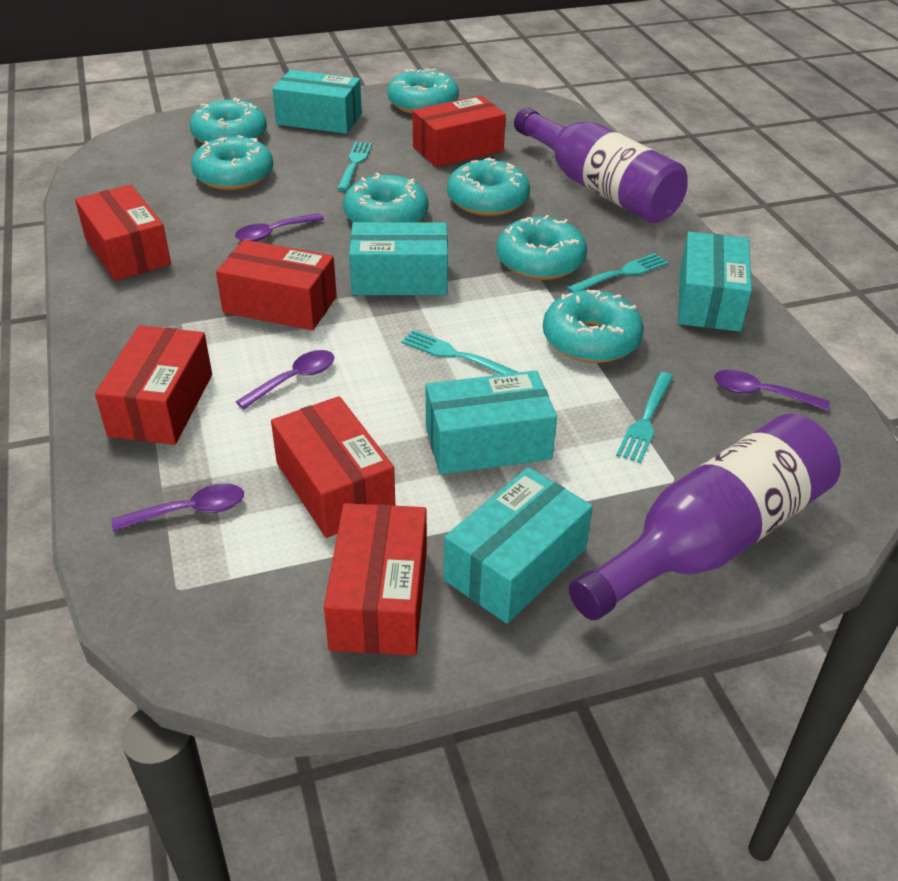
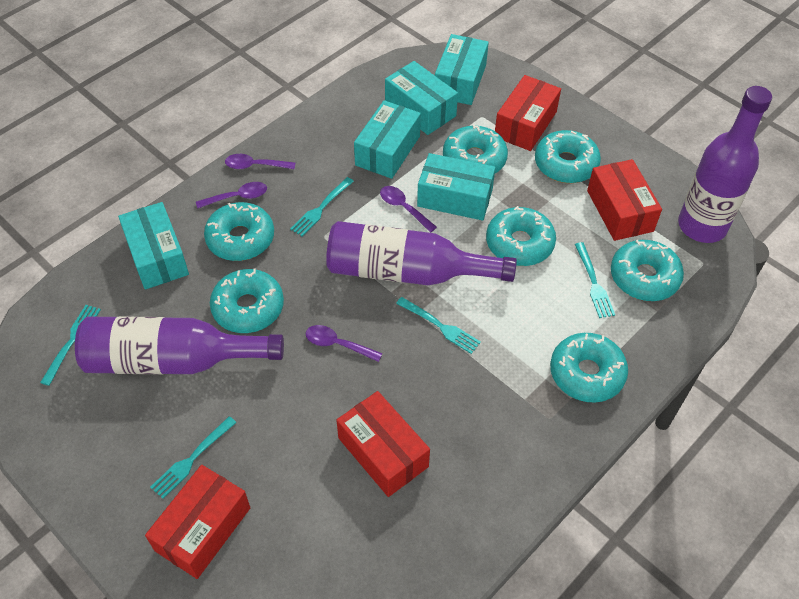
purple bottle: [514,107,688,223] [569,414,841,620] = 2 -> [75,316,284,375] [326,221,517,285] [678,86,772,243] = 3
red box: [75,185,171,281] [95,325,212,445] [216,240,337,331] [271,396,395,538] [324,503,427,656] [413,95,506,167] = 6 -> [145,465,250,579] [336,391,430,497] [495,75,561,151] [587,159,662,241] = 4
turquoise fork: [337,142,372,191] [401,330,519,375] [566,253,669,293] [616,372,673,463] = 4 -> [40,305,101,386] [150,416,237,499] [290,177,354,236] [396,297,481,354] [575,242,615,318] = 5

